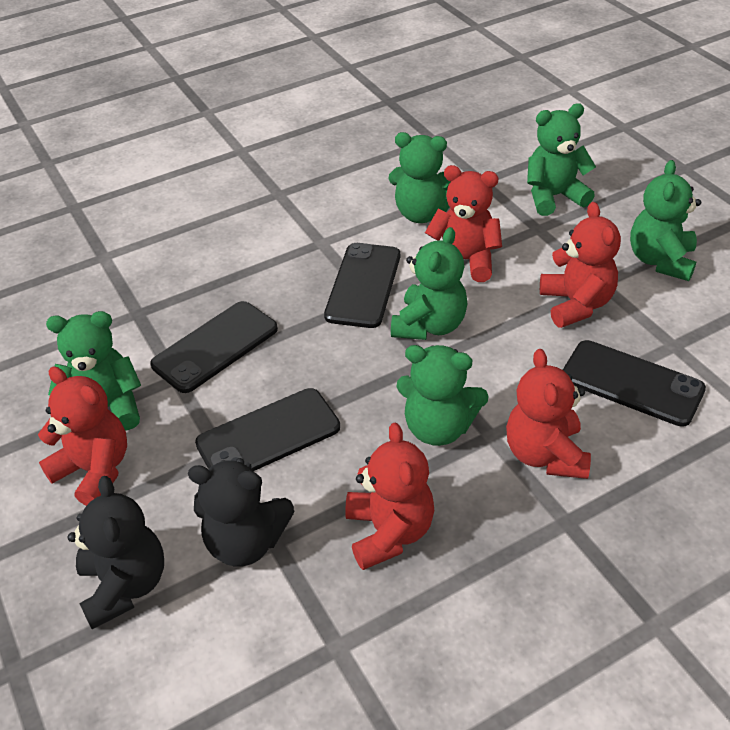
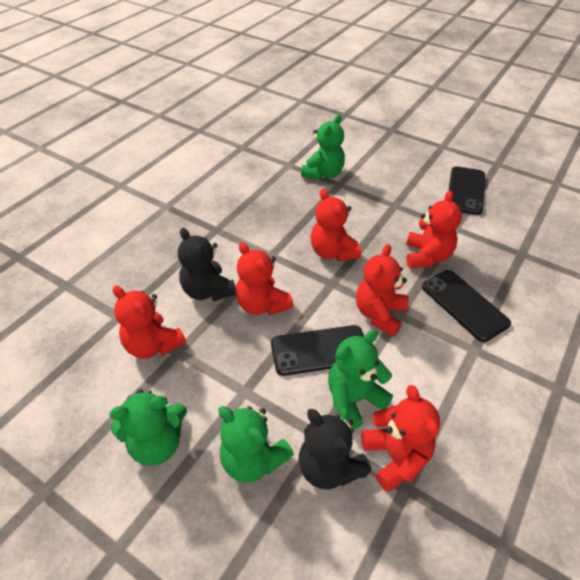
black phone: [150,301,278,393] [195,388,340,471] [324,243,400,328] [563,340,706,427] = 4 -> [271,325,364,376] [422,270,511,342] [448,166,485,215] = 3
green teddy bear: [46,311,141,430] [388,132,450,223] [391,227,467,340] [396,345,489,446] [527,103,596,216] [630,160,701,281] = 6 -> [109,389,187,466] [218,406,294,483] [301,114,345,180] [328,330,393,429] = 4
red teddy bear: [38,366,127,506] [345,423,434,570] [425,165,502,282] [506,349,591,479] [540,202,621,328] = 5 -> [113,286,186,359] [235,242,294,315] [310,189,361,262] [356,244,409,337] [361,385,440,492] [406,191,462,268] = 6

